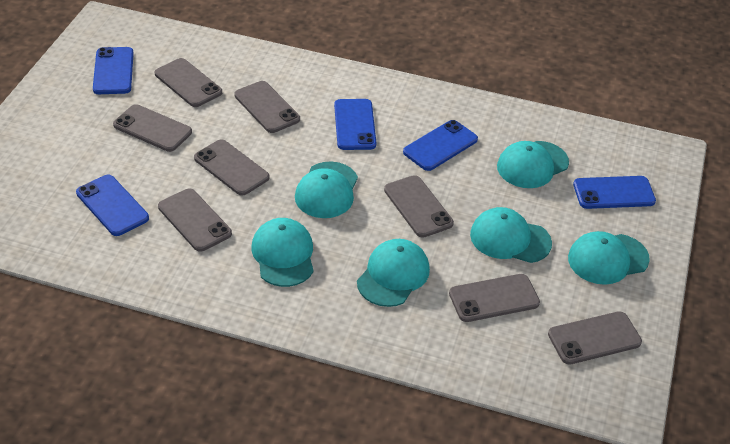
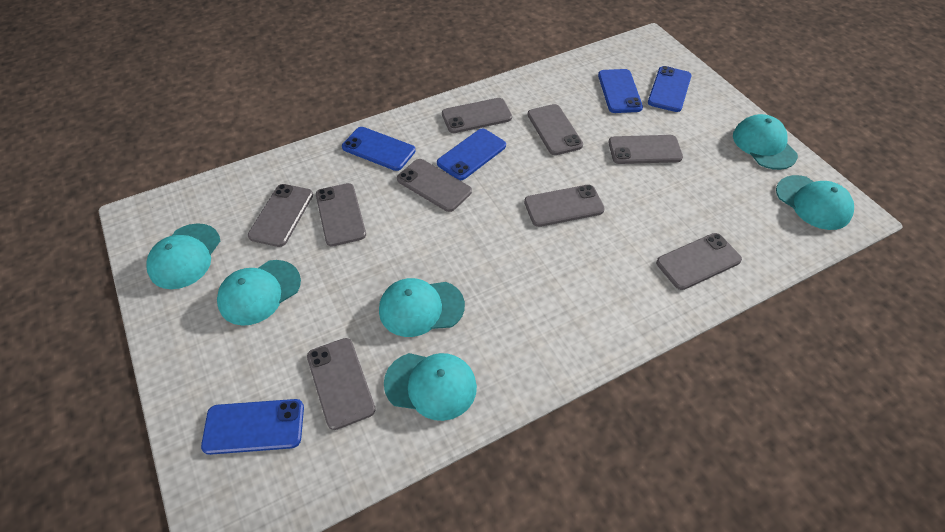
grey phone: [113,104,192,152] [155,58,222,107] [158,189,232,252] [194,139,270,196] [234,81,300,133] [384,175,454,238] [449,274,540,322] [548,311,642,365] = 8 -> [248,184,313,247] [307,338,376,430] [316,183,366,246] [397,159,472,212] [442,98,512,133] [524,185,605,227] [528,104,583,155] [608,135,683,164] [656,233,742,290] = 9

